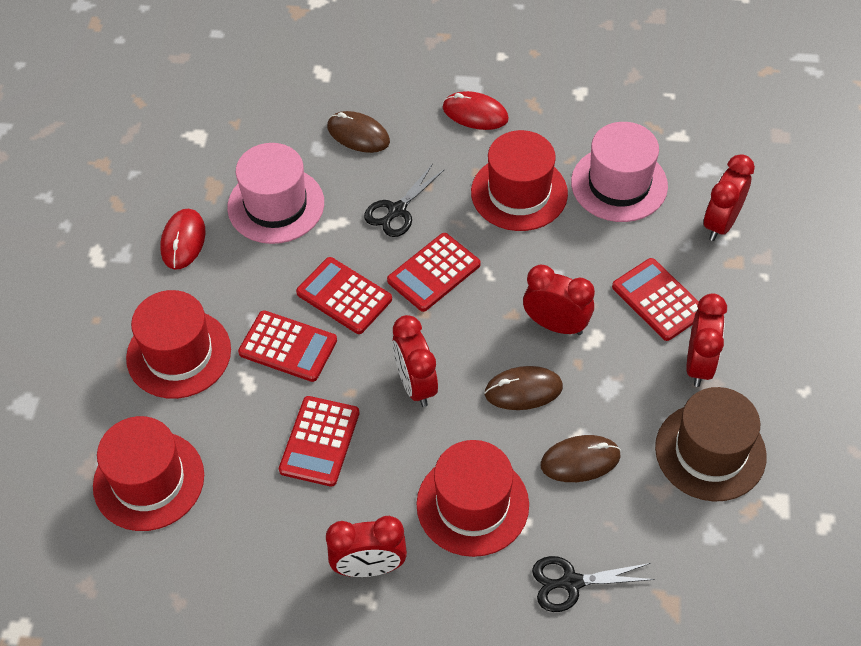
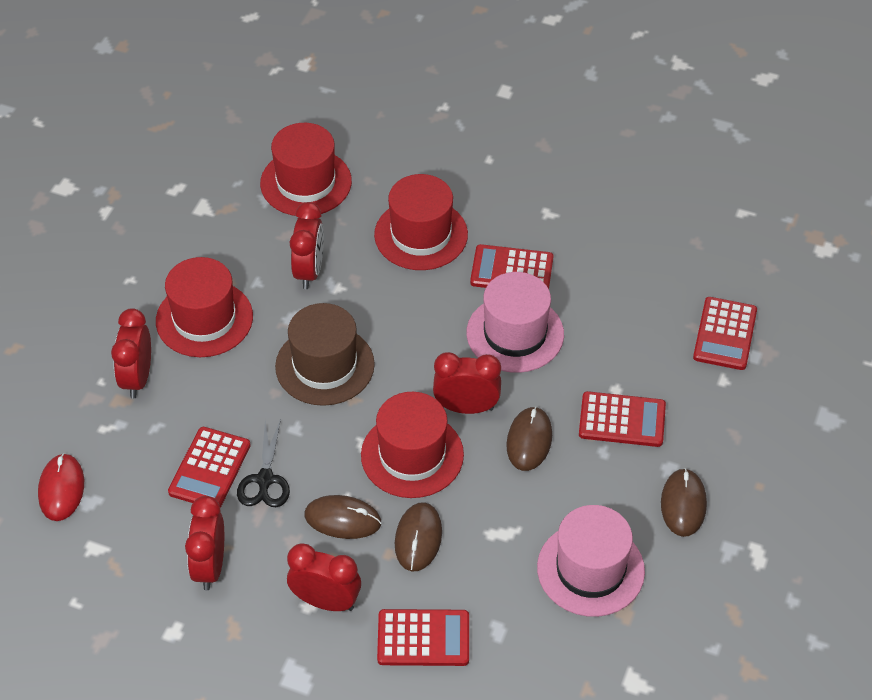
black scissors: [364,163,445,237] [532,556,655,612] = 2 -> [237,419,290,507] = 1
brown mouse: [327,111,390,153] [484,366,563,410] [540,435,621,482] = 3 -> [304,495,381,539] [395,502,442,571] [506,406,552,471] [661,468,707,537] = 4
red mouse: [160,209,206,270] [443,91,509,130] = 2 -> [38,453,84,521] = 1

